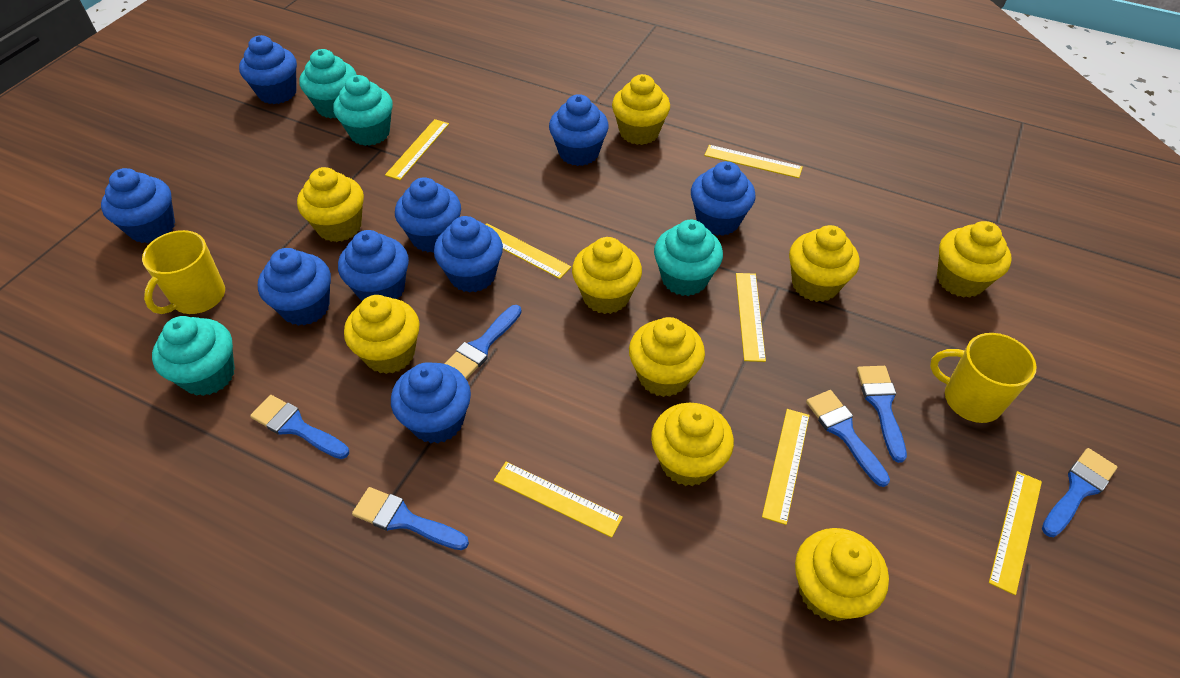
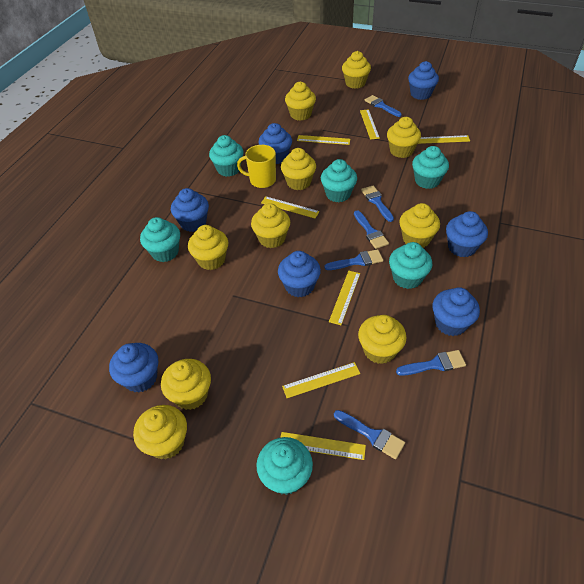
blue cupcake: [101,168,175,243] [239,35,297,104] [258,248,331,326] [338,230,409,301] [391,362,471,444] [395,177,461,253] [434,216,503,293] [549,94,609,166] [691,161,756,236] = 9 -> [109,343,158,393] [171,188,209,232] [258,123,292,164] [278,251,321,297] [408,61,439,100] [432,287,480,336] [446,211,488,257] = 7
turquoise cupcake: [152,316,235,396] [299,49,357,119] [333,75,393,146] [654,220,723,296] = 4 -> [140,217,180,262] [209,135,244,177] [256,437,313,495] [321,159,357,202] [389,242,432,289] [412,146,449,189] = 6
yellow cupcake: [297,167,364,242] [344,295,420,374] [572,237,642,314] [612,74,670,145] [629,317,705,397] [651,403,734,486] [789,225,859,302] [795,528,889,621] [937,221,1012,298] = 9 -> [133,405,187,460] [161,359,211,410] [188,225,228,270] [251,203,290,248] [281,148,316,190] [285,82,316,121] [342,51,371,89] [358,315,406,364] [387,117,421,158] [399,203,440,248] = 10
yellow mug: [142,230,225,314] [930,333,1037,423] = 2 -> [237,145,276,188] = 1

